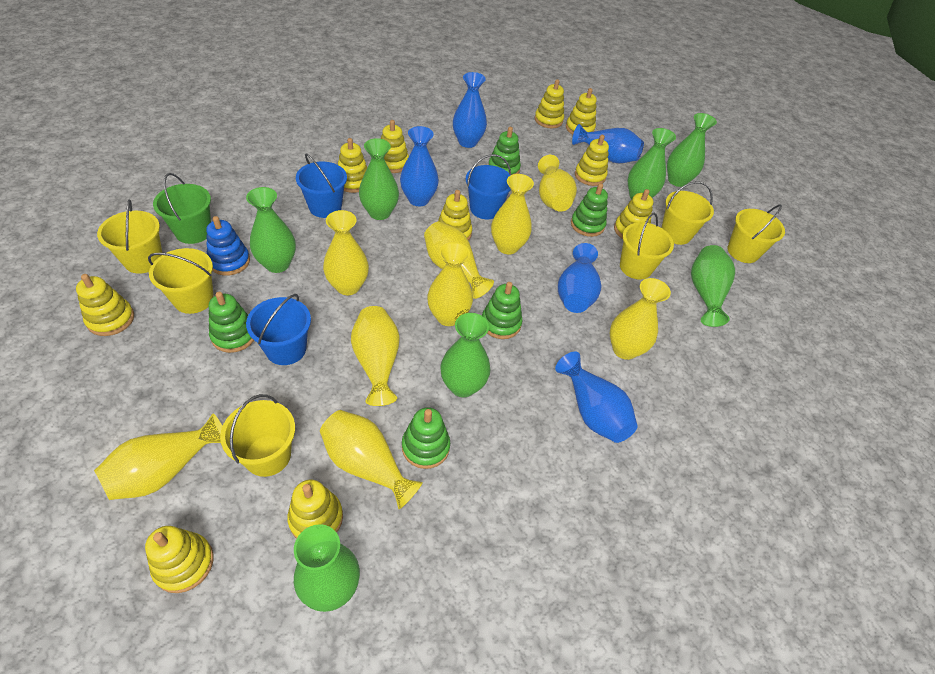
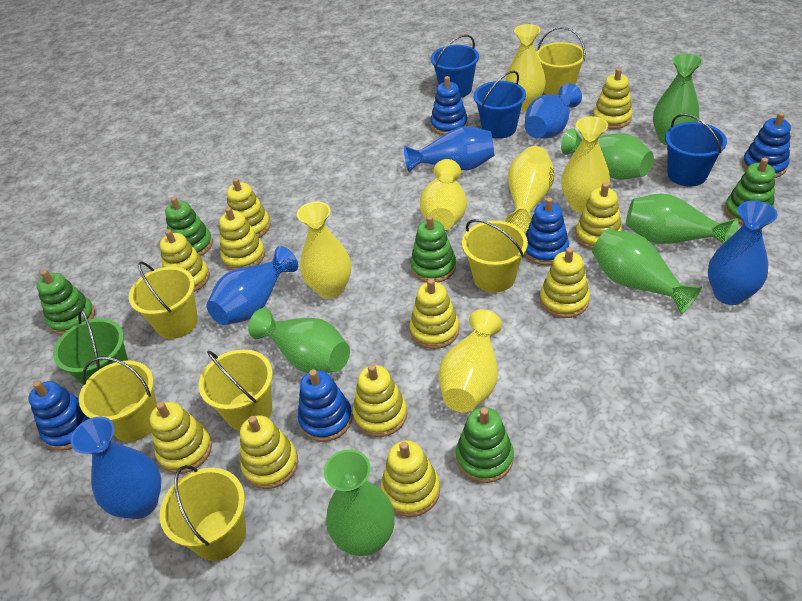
blue stacking toy: [206,216,250,276] = 1 -> [29,381,90,451] [298,369,353,442] [431,76,468,135] [524,197,569,265] [742,112,791,178] = 5
green vase: [246,187,296,273] [294,524,360,612] [359,138,399,220] [440,313,491,397] [627,128,676,199] [667,113,717,187] [691,245,735,327] = 7 -> [248,308,350,373] [324,449,395,556] [561,128,654,180] [592,229,702,314] [626,194,738,244] [653,53,703,145] = 6
yellow stacking toy: [76,274,134,336] [145,526,214,593] [287,480,343,539] [338,138,367,193] [381,120,409,173] [438,190,472,241] [535,79,564,128] [566,88,597,135] [575,135,609,186] [614,189,653,239] = 10 -> [150,402,212,474] [160,229,210,292] [219,207,265,271] [227,178,271,238] [240,415,298,489] [353,364,407,437] [381,440,440,517] [410,279,459,349] [540,247,590,318] [575,182,622,249] [593,68,633,129] = 11
yellow vase: [94,413,222,500] [320,410,423,509] [323,210,369,295] [351,306,400,406] [424,222,494,299] [427,242,473,326] [491,174,534,254] [538,155,577,212] [610,278,671,360] = 9 -> [297,202,351,299] [420,159,467,230] [439,309,502,412] [505,24,546,111] [505,146,554,233] [561,116,610,213] = 6

